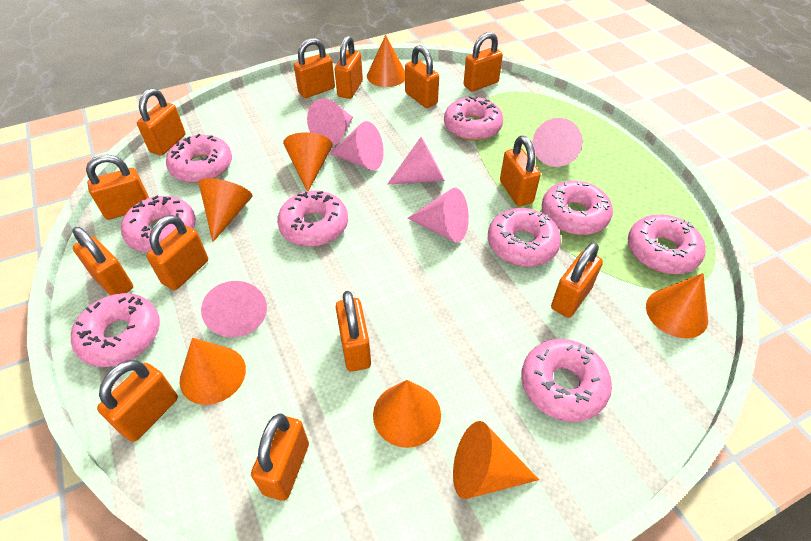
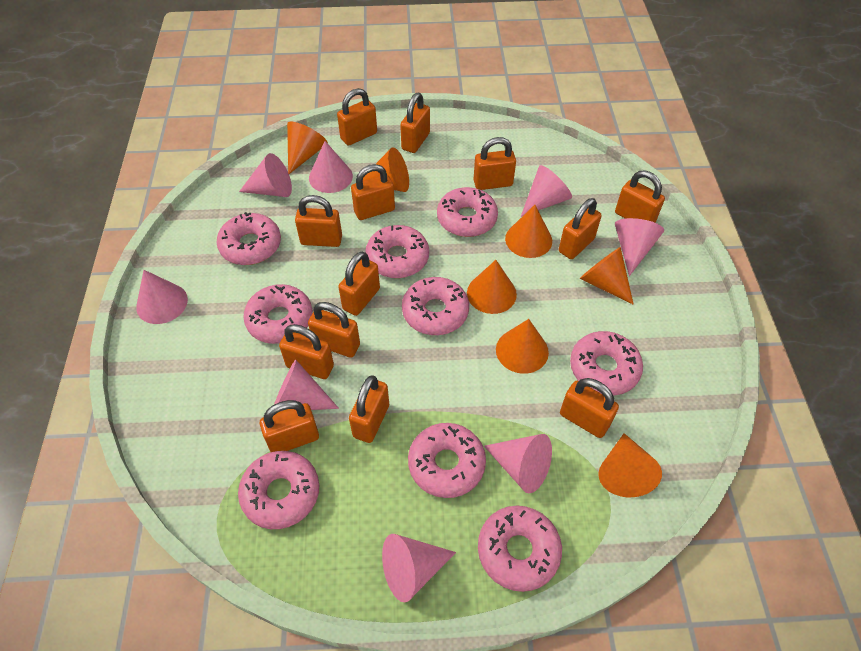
pink cone: [201,281,267,337] [307,98,353,146] [329,121,384,170] [387,137,445,185] [408,188,469,243] [533,118,583,167] = 6 -> [136,270,188,324] [239,153,292,197] [274,360,339,411] [309,141,353,193] [382,534,456,602] [484,434,552,493] [521,165,572,217] [615,218,664,276] = 8

